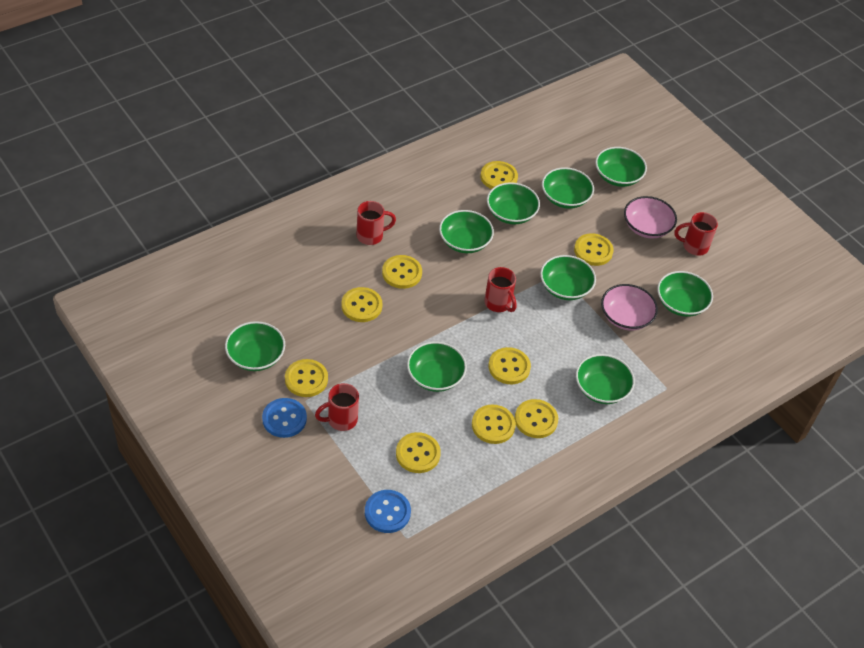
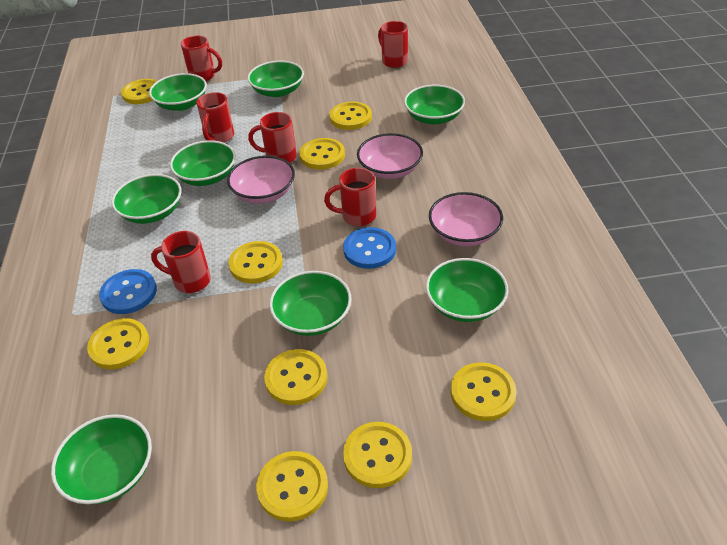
green bowl: [225,321,285,371] [407,342,467,392] [439,210,494,253] [487,182,540,224] [540,255,596,300] [542,167,594,209] [576,354,635,404] [595,147,647,187] [657,271,713,317] = 9 -> [51,414,152,504] [111,174,182,224] [149,73,207,111] [170,140,236,186] [248,61,304,97] [269,271,352,336] [404,85,465,124] [426,258,508,322] = 8
pink bowl: [601,284,658,330] [624,196,677,238] = 2 -> [227,156,295,204] [357,133,423,179] [429,192,503,246] = 3
red mug: [315,383,359,431] [357,201,396,245] [484,267,517,312] [675,212,718,256] = 4 -> [151,231,211,293] [181,36,222,81] [196,92,234,143] [248,112,297,163] [324,168,376,226] [378,21,408,68] = 6

